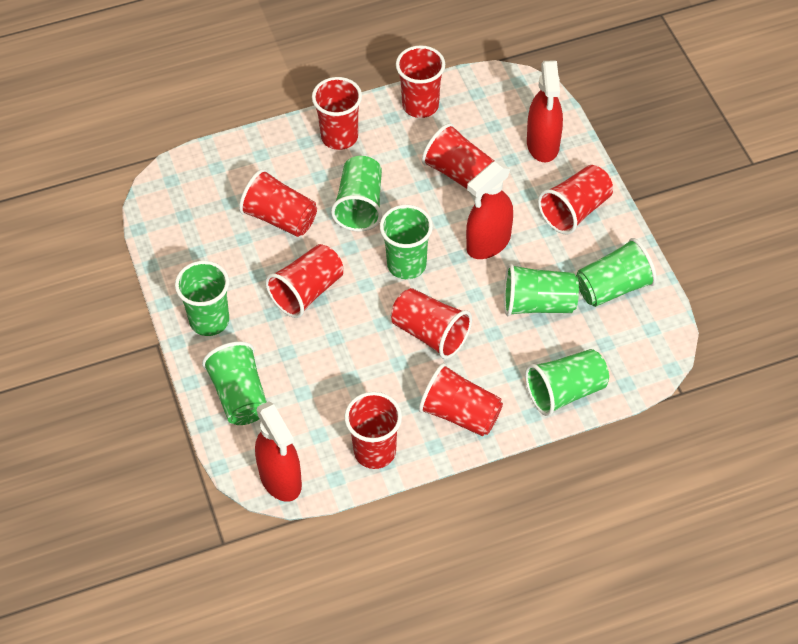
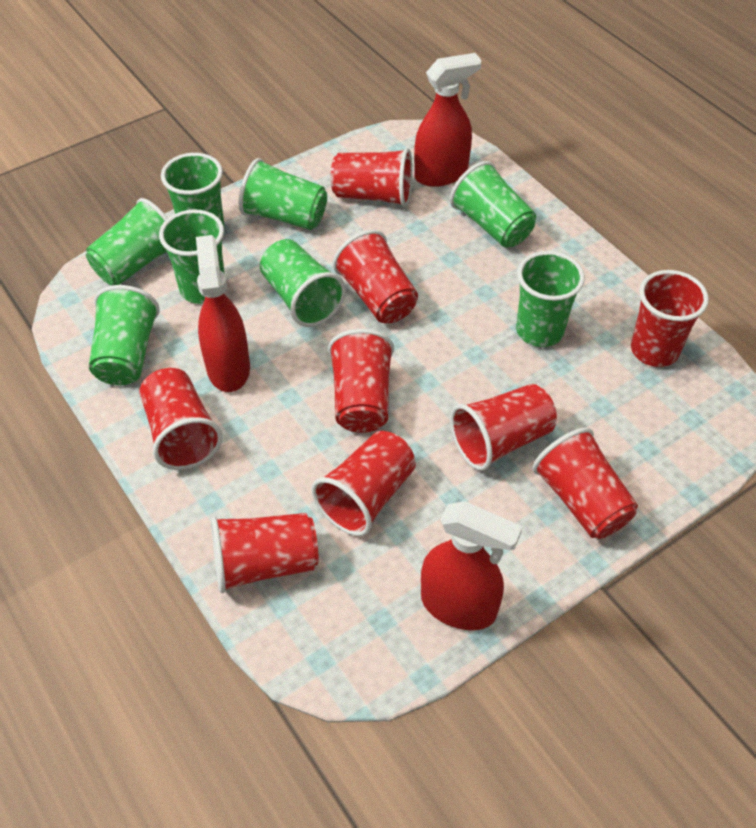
green cup: [175,261,229,336] [202,341,267,425] [331,156,382,232] [380,205,433,279] [504,263,579,316] [525,349,609,416] [576,238,657,307] = 7 -> [86,198,168,285] [89,285,160,385] [159,209,225,304] [161,153,225,227] [239,158,327,230] [260,239,346,327] [450,161,536,248] [516,251,585,347] = 8

